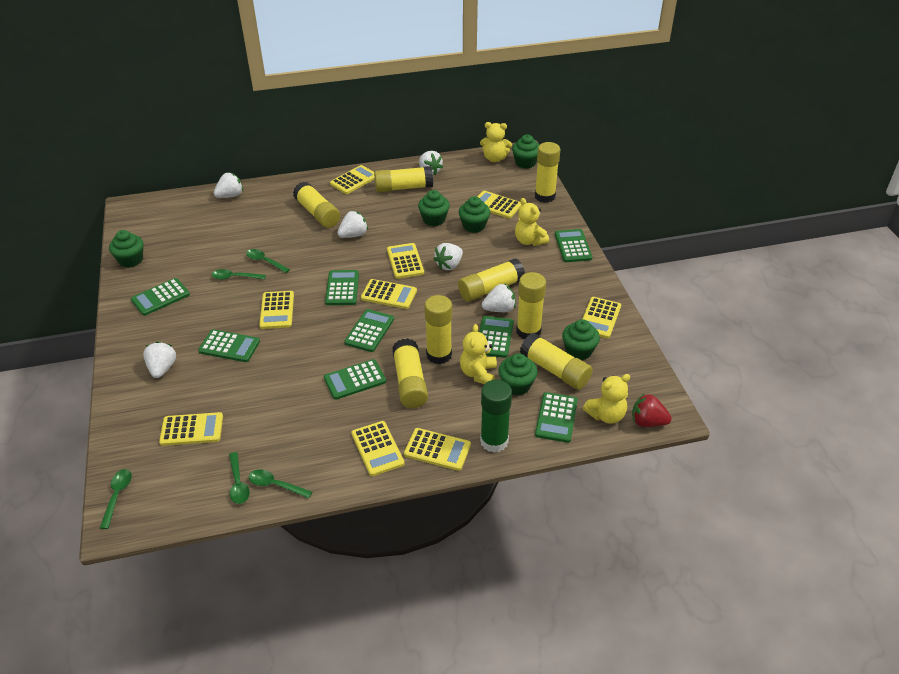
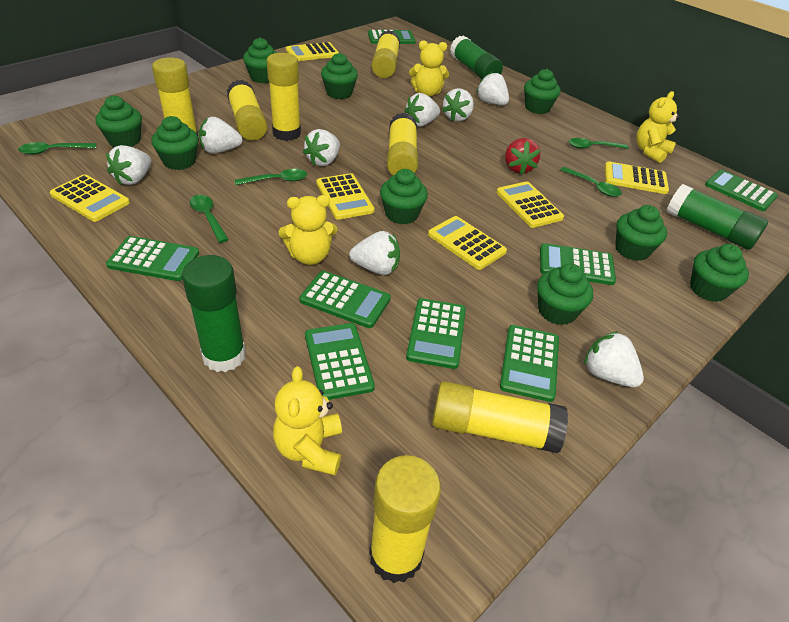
green cupcake: [109,230,144,268] [418,190,450,226] [459,196,490,233] [498,353,537,396] [512,134,539,169] [562,319,600,360] = 6 -> [96,95,142,147] [151,116,199,170] [243,37,277,84] [321,53,358,99] [380,169,428,224] [524,69,560,114] [537,264,593,325] [615,205,667,261] [690,244,749,302] = 9
green glue stick: [480,380,512,453] = 1 -> [182,255,246,372] [450,35,503,79] [667,184,768,250] = 3
white strawberry: [143,341,176,378] [214,173,243,198] [337,211,368,238] [419,151,443,175] [433,243,463,270] [482,283,516,312] = 6 -> [106,145,151,185] [199,117,243,154] [303,129,340,166] [349,231,400,275] [404,93,440,127] [442,88,474,122] [476,71,509,105] [584,331,644,387] = 8
yellow calculator: [159,412,223,446] [259,291,294,329] [330,165,375,194] [351,421,405,476] [361,279,417,309] [387,243,424,279] [404,428,471,471] [477,191,522,219] [582,297,621,339] = 9 -> [50,174,130,222] [286,42,339,61] [316,173,375,220] [428,216,507,270] [497,181,564,228] [605,161,669,194] = 6
yellow glue stick: [293,182,340,228] [374,166,433,192] [392,338,428,408] [424,295,452,364] [458,258,525,302] [516,272,546,339] [520,333,593,390] [535,142,560,203] = 8 -> [152,57,199,141] [227,80,267,141] [267,53,301,141] [369,455,441,583] [372,30,400,78] [387,112,418,175] [432,381,568,453] = 7

